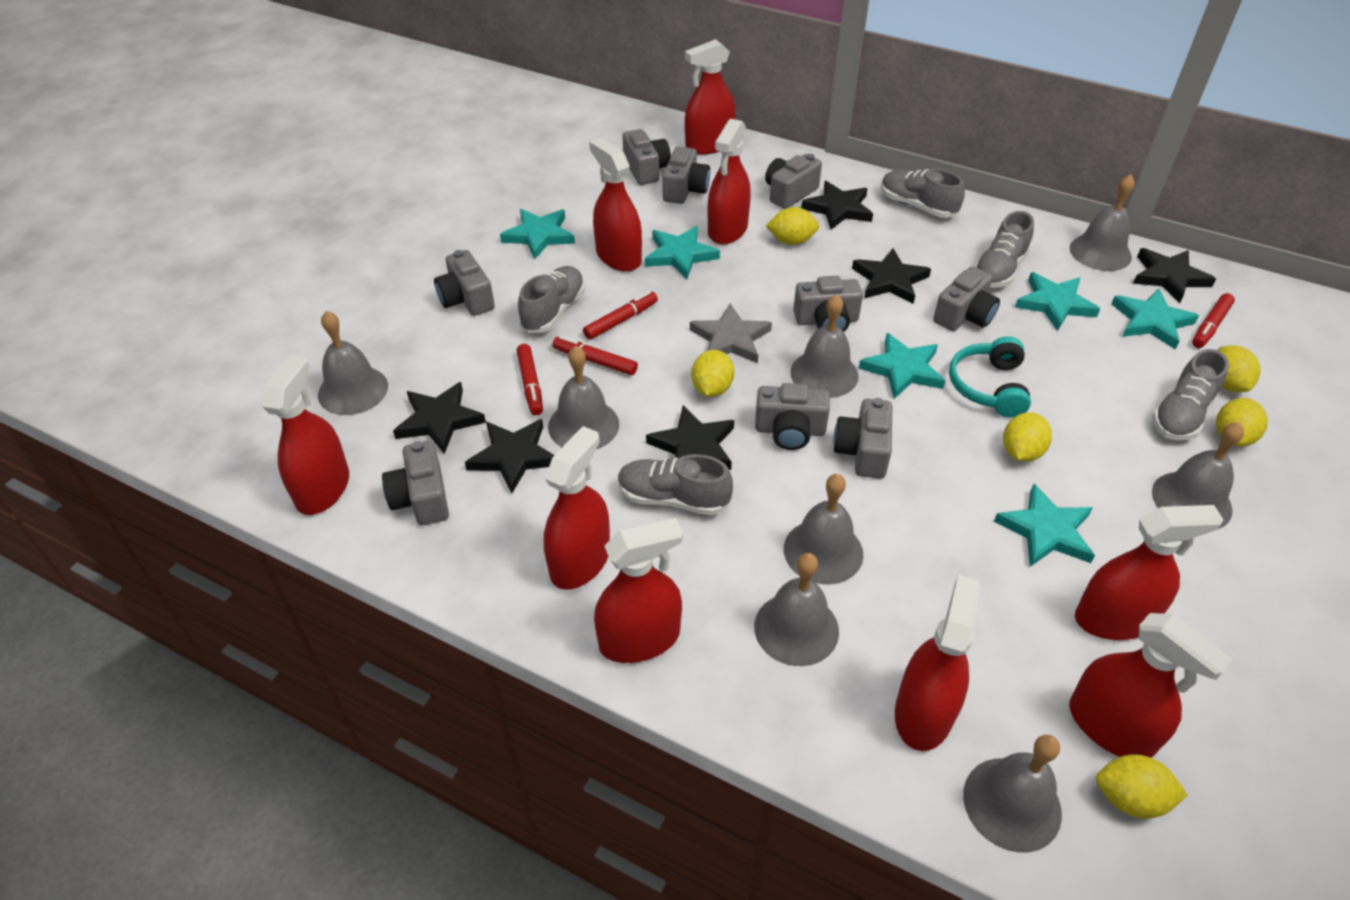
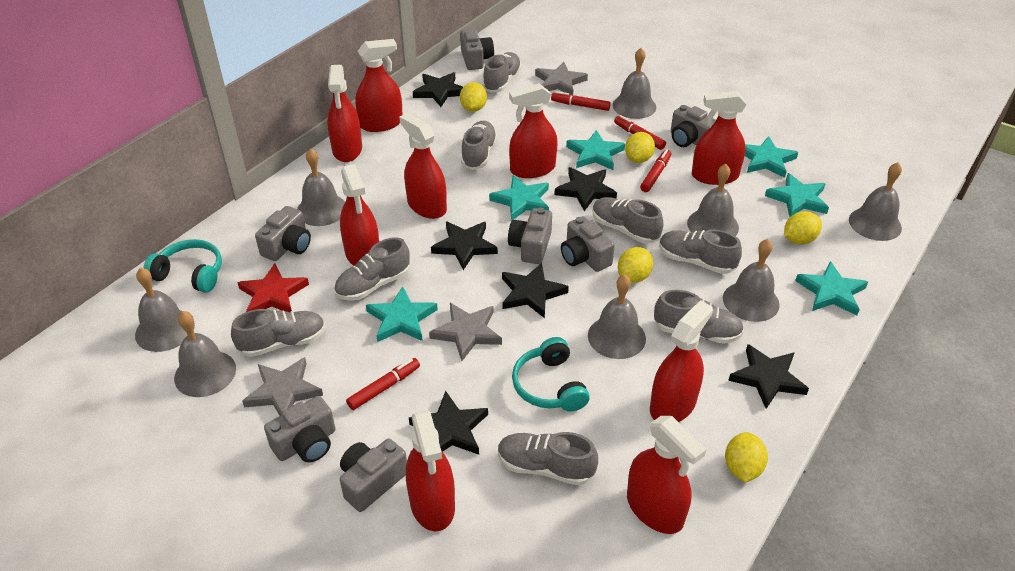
grey camera: [382,441,449,525] [434,250,495,316] [622,129,671,185] [662,147,710,204] [755,383,830,450] [765,154,822,209] [793,276,863,332] [833,398,892,479] [933,266,1000,331] = 9 -> [255,206,311,261] [264,396,336,463] [340,439,407,512] [460,29,494,70] [508,208,552,264] [561,216,615,272] [671,105,716,147] = 7
grey shoe: [518,266,585,333] [618,454,733,515] [881,169,965,218] [974,211,1034,288] [1152,349,1229,440] = 5 -> [231,309,326,357] [334,237,410,301] [461,121,497,170] [482,52,522,92] [498,432,598,485] [593,197,663,244] [654,290,744,344] [659,230,742,274] = 8
grey star: [690,304,772,363] = 1 -> [242,357,323,416] [429,303,502,361] [535,62,588,96] = 3
red star: none = 0 -> [237,263,309,312] = 1
turquoise headphones: [949,336,1031,418] = 1 -> [144,239,222,293] [512,337,590,412] = 2
yellow lemon: [691,350,734,397] [766,207,819,245] [1003,412,1052,462] [1096,754,1187,819] [1216,398,1268,447] [1218,345,1261,392] = 6 -> [460,82,487,112] [618,247,653,283] [625,132,655,163] [725,432,768,483] [784,211,822,244] = 5

